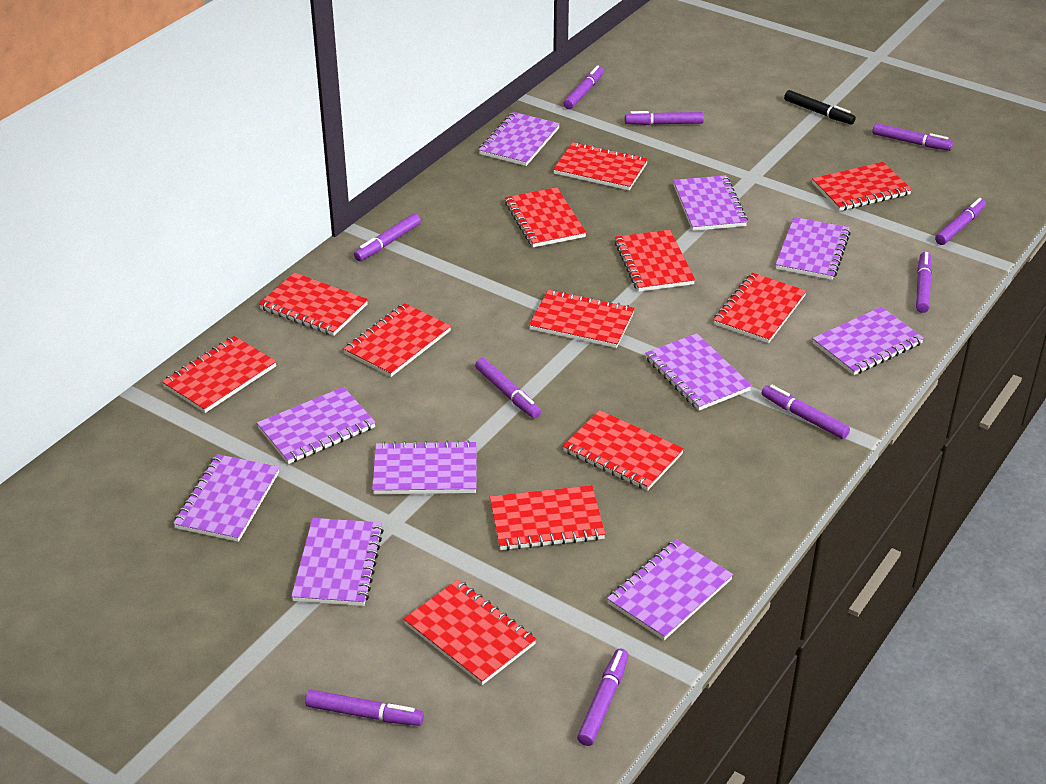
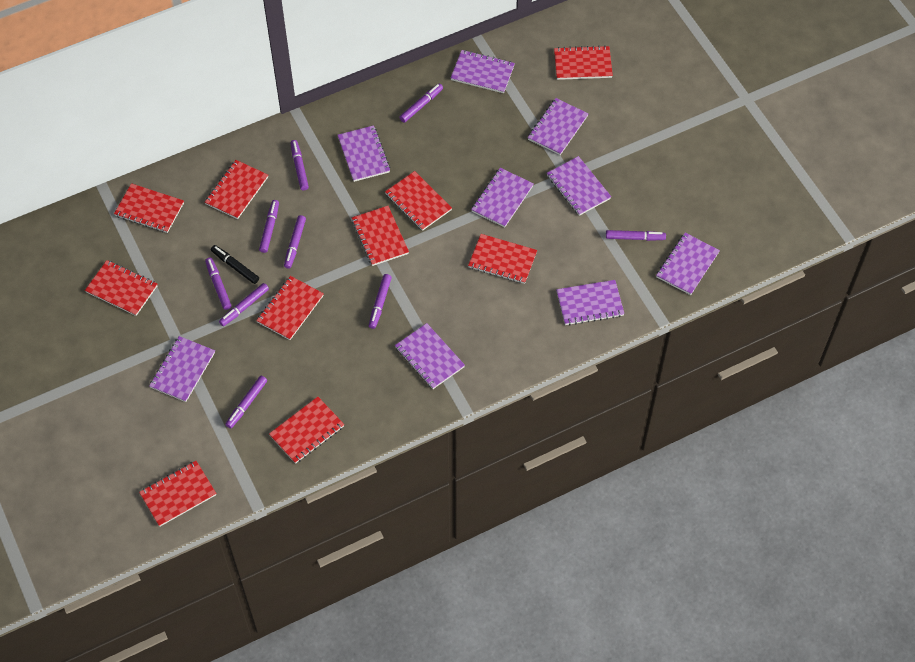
purple marker: [305,690,424,726] [354,213,421,261] [475,358,541,419] [563,65,604,109] [577,648,629,746] [625,111,704,125] [762,385,850,439] [872,123,953,151] [916,252,932,313] [935,198,986,245] = 10 -> [205,258,231,310] [219,283,269,326] [225,376,267,428] [259,200,279,253] [284,215,306,269] [291,140,309,190] [369,274,392,329] [399,83,443,123] [606,230,666,241] = 9
purple notebook: [173,454,280,542] [257,387,376,464] [291,518,384,606] [372,440,477,495] [479,112,560,166] [607,539,733,640] [645,333,752,411] [673,175,748,231] [775,217,851,280] [812,307,924,375] = 10 -> [149,336,215,402] [338,125,390,182] [395,323,465,389] [451,50,515,93] [471,168,534,228] [528,98,589,155] [547,156,611,216] [556,280,624,326] [656,233,720,295] = 9
red notebook: [162,336,277,413] [259,272,368,336] [344,303,451,377] [404,580,536,685] [490,485,605,551] [505,187,586,247] [529,290,635,348] [553,142,648,190] [563,410,684,491] [614,230,695,292] [714,273,806,343] [812,162,912,211] = 12 -> [85,260,157,316] [114,183,184,233] [139,461,216,527] [205,160,268,219] [256,276,324,340] [269,397,344,464] [352,206,409,266] [385,171,452,231] [468,234,537,284] [554,45,613,80] = 10

